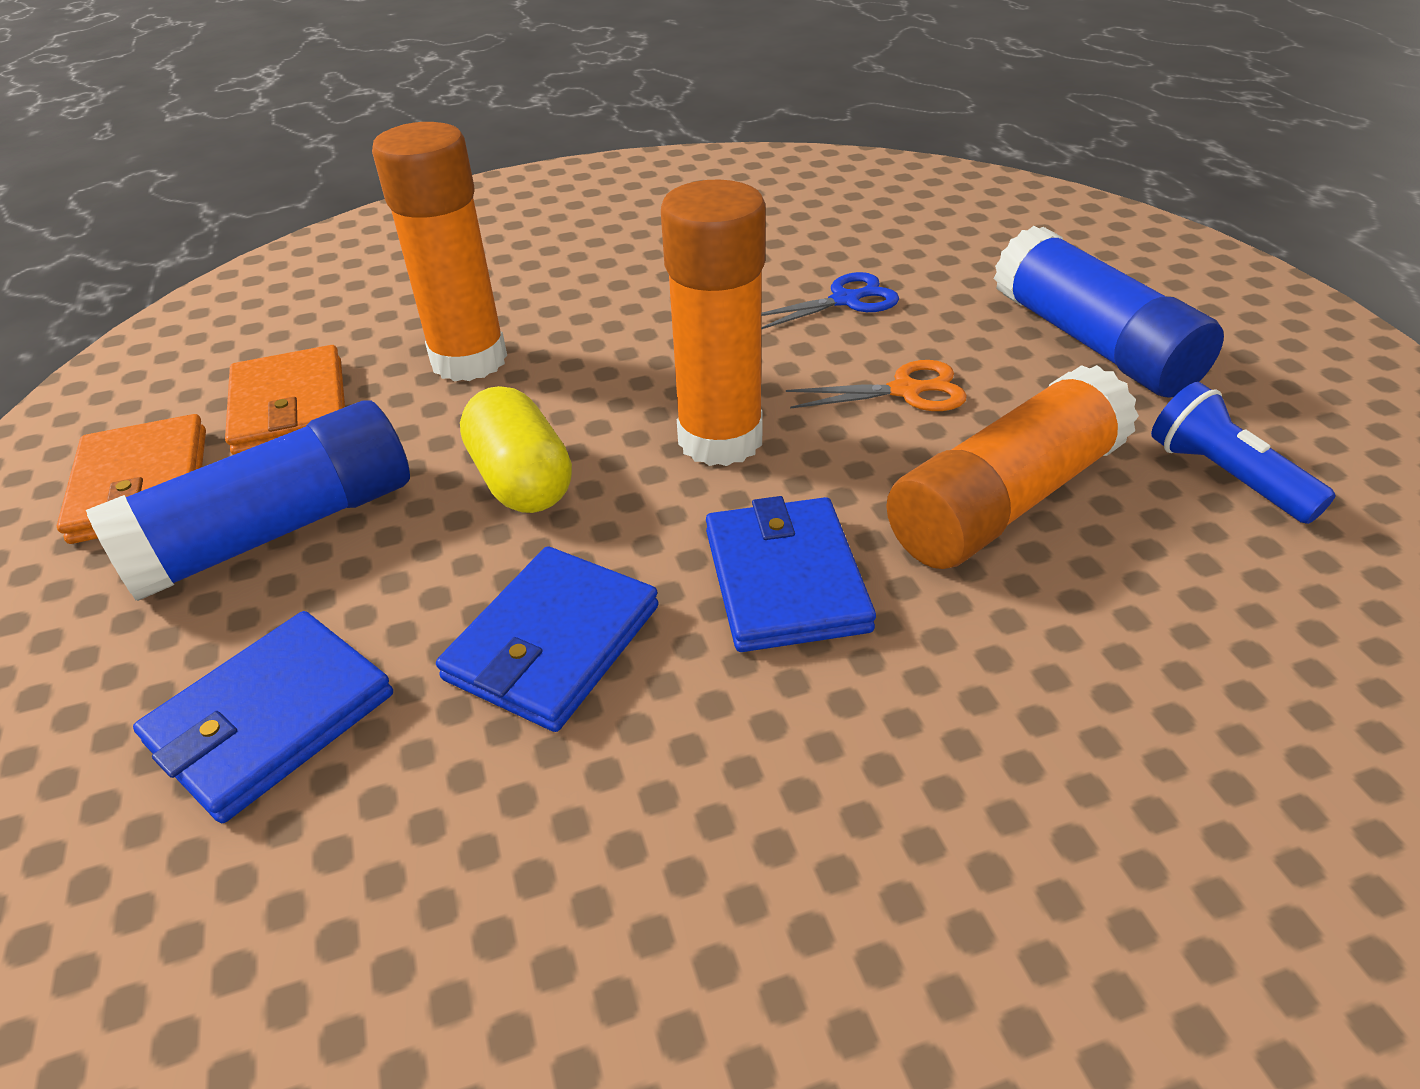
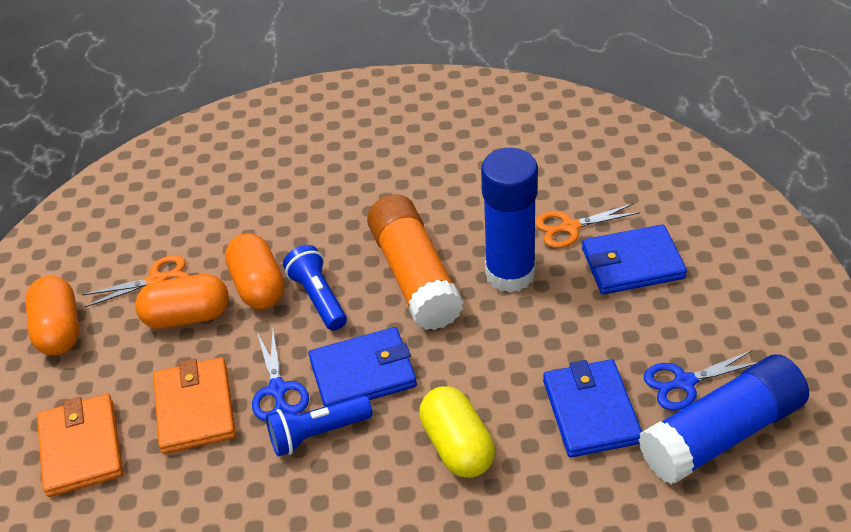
blue flashlight: [1151,382,1336,524] = 1 -> [266,395,373,457] [283,245,347,331] = 2
blue scissors: [761,272,899,329] = 1 -> [252,330,309,421] [644,350,757,410] = 2
orange capsule: none = 0 -> [25,276,79,355] [135,274,229,329] [225,234,285,309] = 3
orange glue stick: [372,122,507,382] [661,179,766,466] [886,365,1139,569] = 3 -> [367,194,464,330] = 1
orange scissors: [786,360,967,411] = 1 -> [82,255,189,307] [535,203,640,248] = 2

